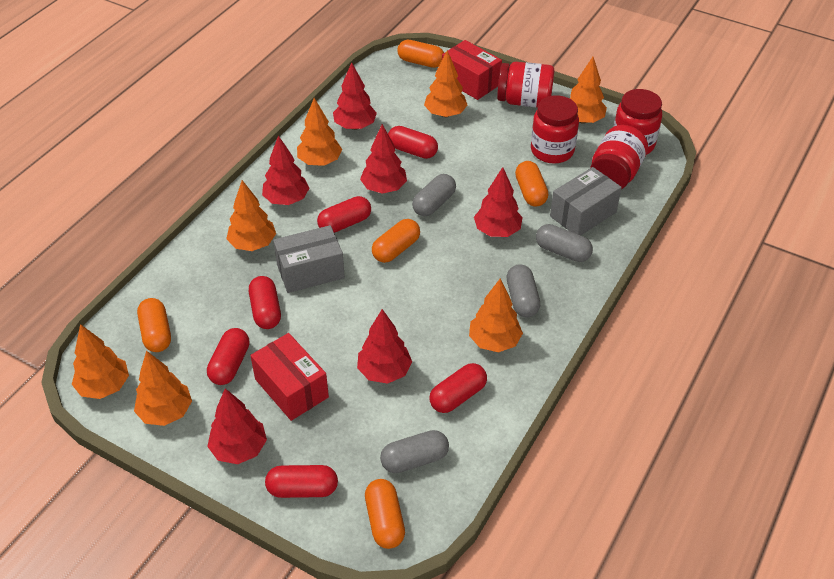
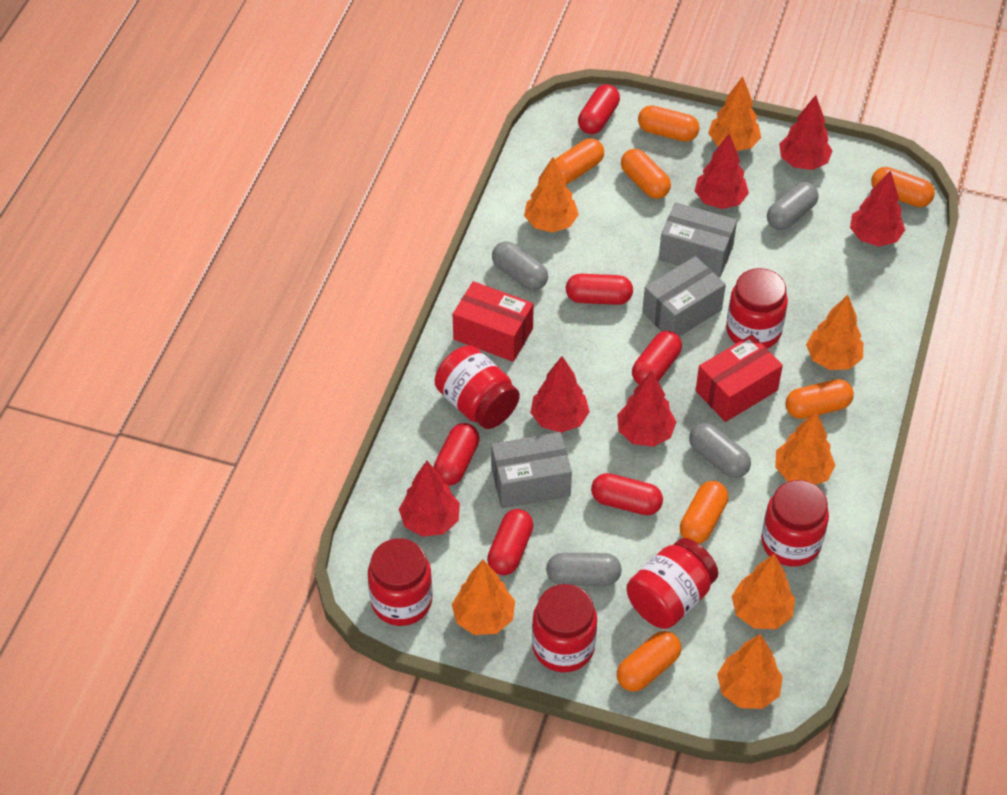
grey box: [273,225,345,293] [550,167,622,235] = 2 -> [491,432,572,508] [642,256,726,337] [659,202,737,278] = 3
orange capsule: [137,298,171,352] [365,479,405,549] [372,219,420,263] [397,40,444,68] [515,161,548,207] = 5 -> [555,138,604,183] [617,631,681,692] [621,149,671,199] [638,105,700,142] [680,481,728,544] [785,379,854,419] [871,167,935,207] = 7
red jar: [497,62,555,107] [531,95,579,164] [590,125,648,189] [614,89,662,155] = 4 -> [368,538,432,626] [435,345,520,429] [532,584,597,673] [627,538,718,629] [726,268,788,348] [761,480,829,566] = 6

